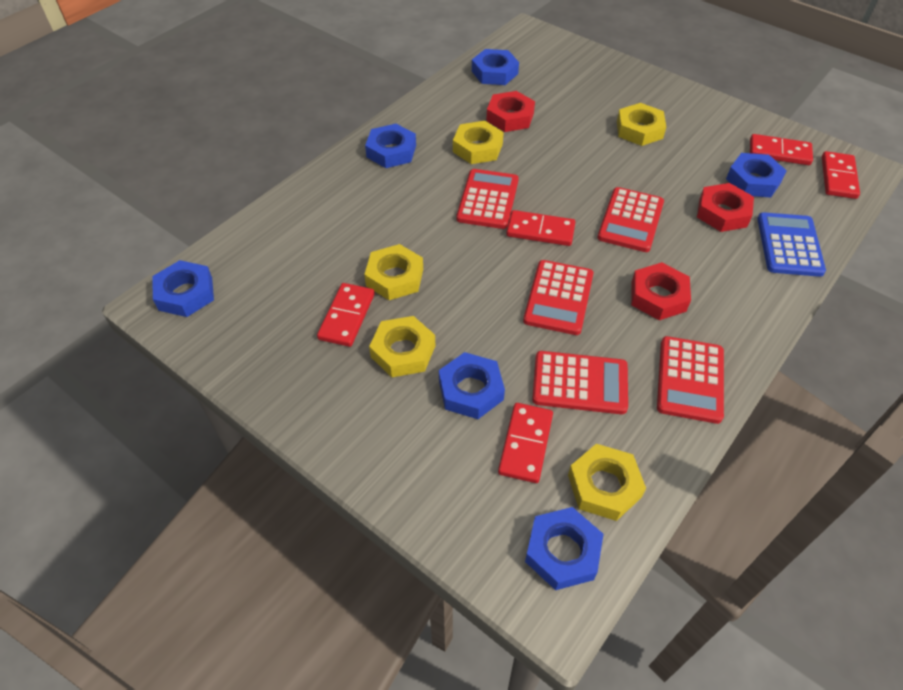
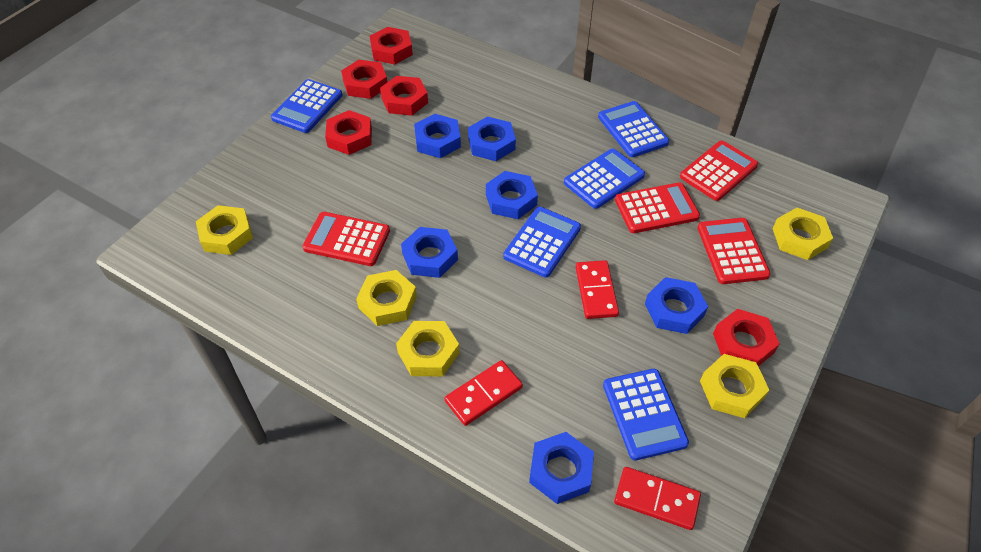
blue calculator: [757,212,826,277] = 1 -> [271,79,343,133] [503,207,581,278] [564,149,645,209] [598,101,669,157] [603,369,689,460] = 5
red calculator: [457,169,519,229] [523,260,594,335] [532,351,628,414] [597,187,664,252] [657,336,724,424] = 5 -> [303,212,390,266] [615,182,700,233] [680,141,758,201] [697,218,771,284] = 4
red domino: [317,283,375,347] [498,403,553,483] [506,210,575,246] [750,134,813,165] [822,151,860,199] = 5 -> [445,360,523,426] [576,260,619,319] [614,467,701,530] = 3
red nut: [486,91,535,132] [631,262,691,320] [697,183,754,232] = 3 -> [325,110,372,155] [341,60,387,99] [370,27,413,65] [380,76,428,116] [713,309,779,366] = 5

